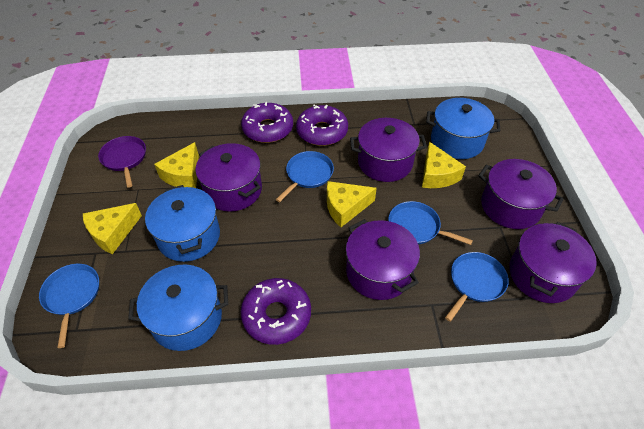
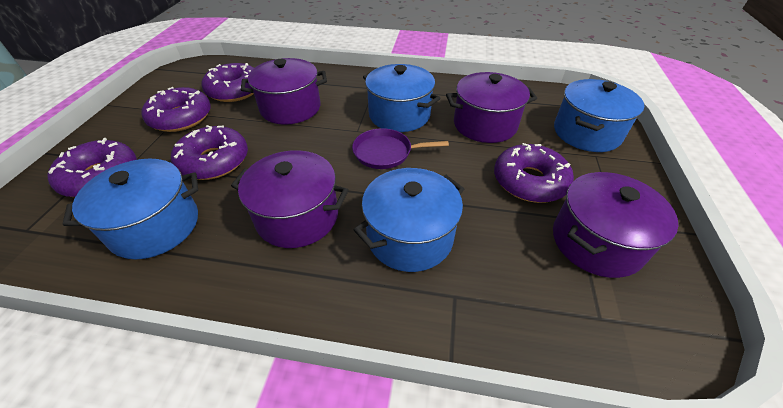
blue pan: [39,264,99,348] [276,151,334,202] [388,201,473,245] [445,252,509,322] = 4 -> none = 0
blue pot: [128,265,228,351] [145,185,220,262] [426,98,500,159] = 3 -> [62,159,198,259] [354,168,464,272] [363,64,440,132] [554,79,644,152] = 4
purple donut: [240,278,311,345] [241,102,293,143] [296,105,348,146] = 3 -> [47,138,137,197] [141,87,211,132] [171,125,248,180] [201,63,254,102] [494,143,574,203] = 5
purple pot: [195,143,262,212] [346,219,420,300] [350,118,427,182] [478,159,564,229] [509,222,597,303] = 5 -> [231,150,349,248] [241,58,327,125] [446,72,537,143] [553,172,679,278] = 4
yellow cheese: [83,203,142,254] [154,142,199,188] [327,181,377,227] [422,142,466,188] = 4 -> none = 0

